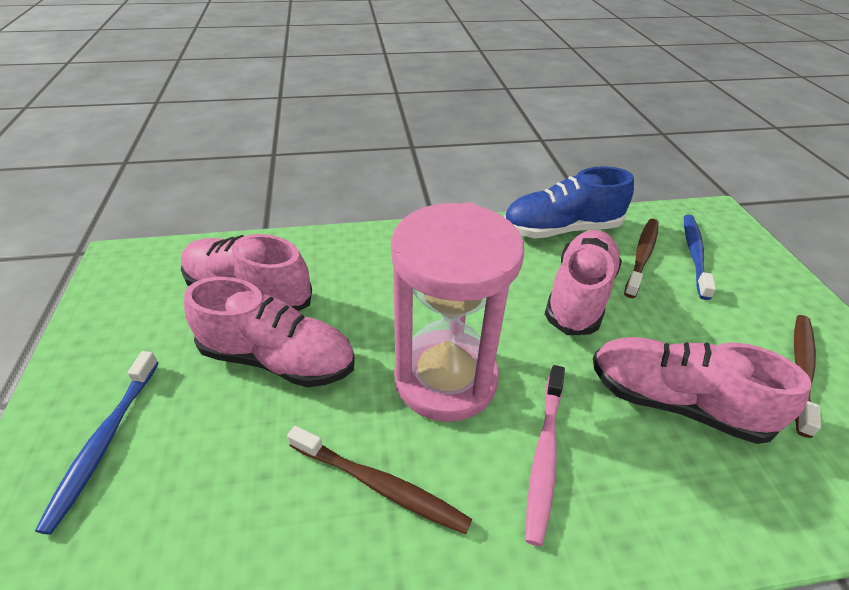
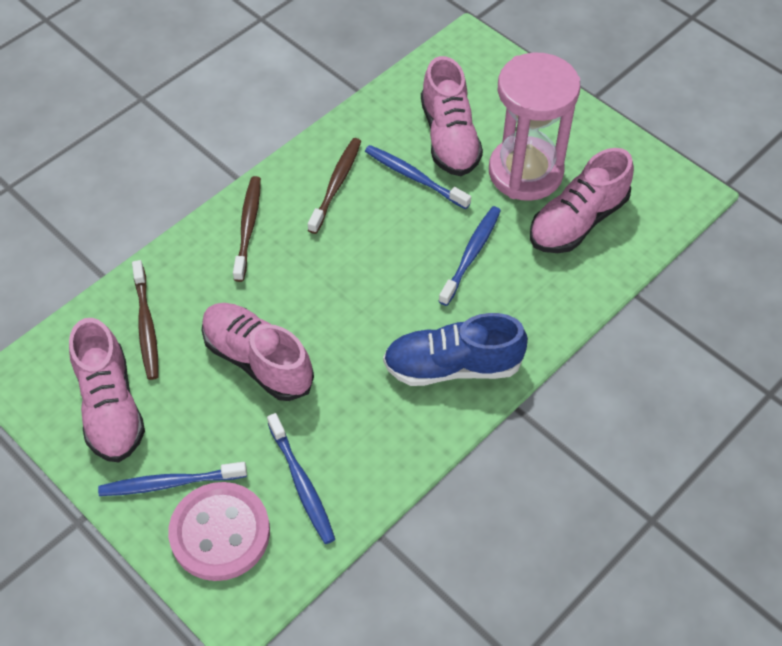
blue toothbrush: [35,351,159,535] [684,215,716,300] = 2 -> [98,462,247,496] [267,413,335,544] [365,145,471,209] [438,206,501,306] = 4
pink button: none = 0 -> [168,482,270,581] = 1
pink toothbrush: [525,365,565,546] = 1 -> none = 0

